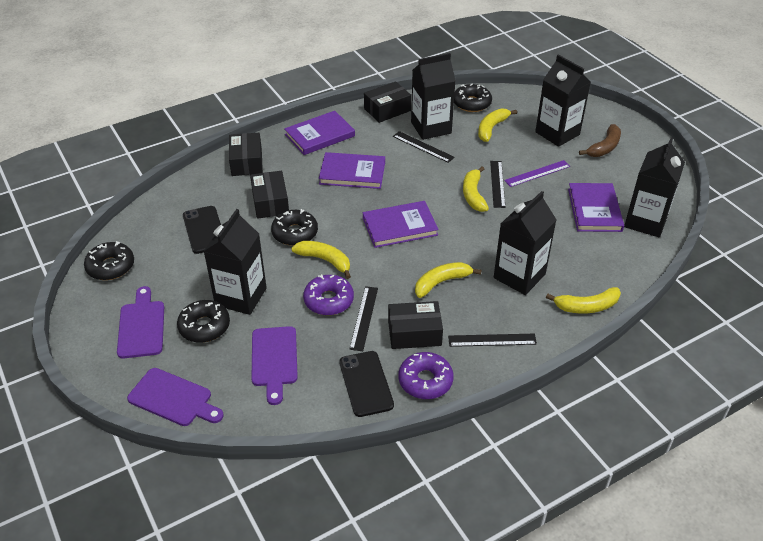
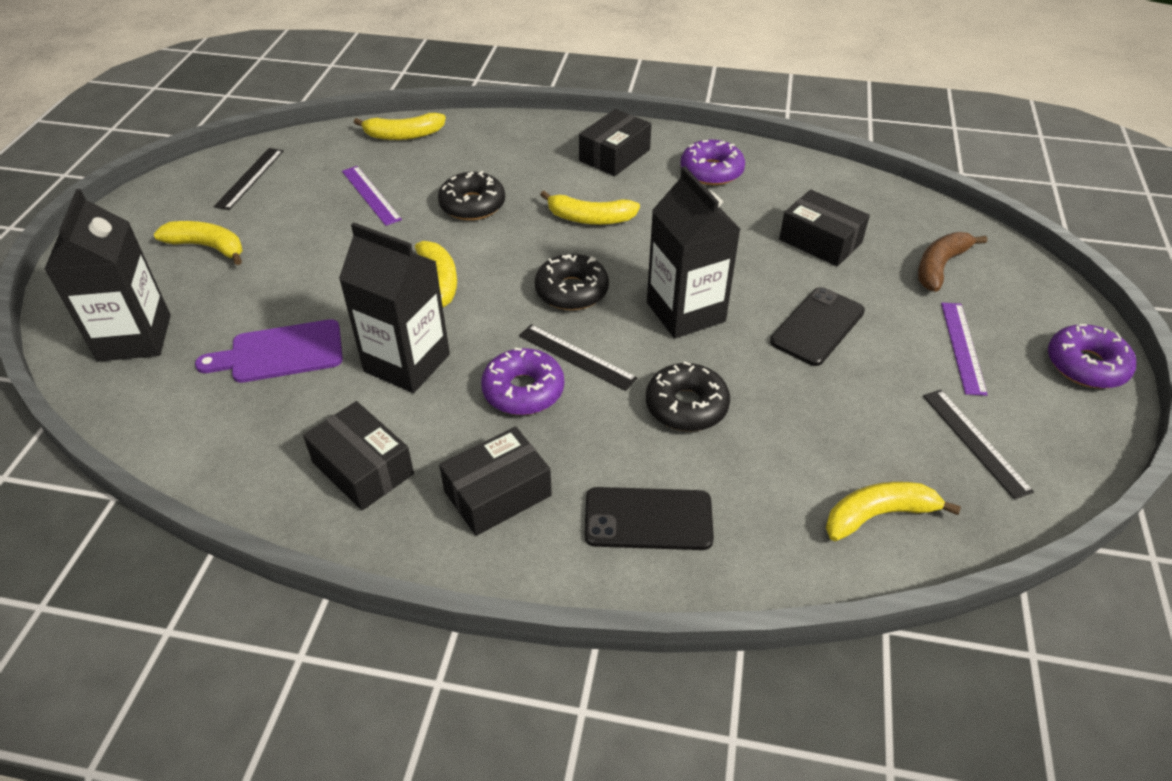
black carton: [203,209,267,315] [411,53,456,140] [494,191,556,295] [535,55,591,147] [624,137,685,237] = 5 -> [45,189,171,362] [339,222,450,393] [647,166,741,338] = 3
black donut: [84,241,134,280] [177,300,230,343] [271,209,318,246] [454,84,492,112] = 4 -> [438,171,505,220] [535,254,609,310] [646,361,730,431] = 3
black ruler: [349,286,378,351] [393,131,455,163] [448,334,537,347] [490,161,506,208] = 4 -> [214,148,284,210] [519,324,637,391] [923,390,1034,500] = 3
purple book: [284,111,355,155] [319,152,385,189] [363,201,439,248] [568,183,624,232] = 4 -> none = 0
purple cutting board: [117,286,164,359] [127,368,224,426] [251,326,298,405] = 3 -> [195,319,343,383] = 1
purple donut: [303,274,354,315] [399,352,454,399] = 2 -> [481,347,564,415] [681,139,745,185] [1048,324,1136,388] = 3
purple ruler: [504,160,570,187] = 1 -> [342,166,402,226] [941,303,988,396] = 2

